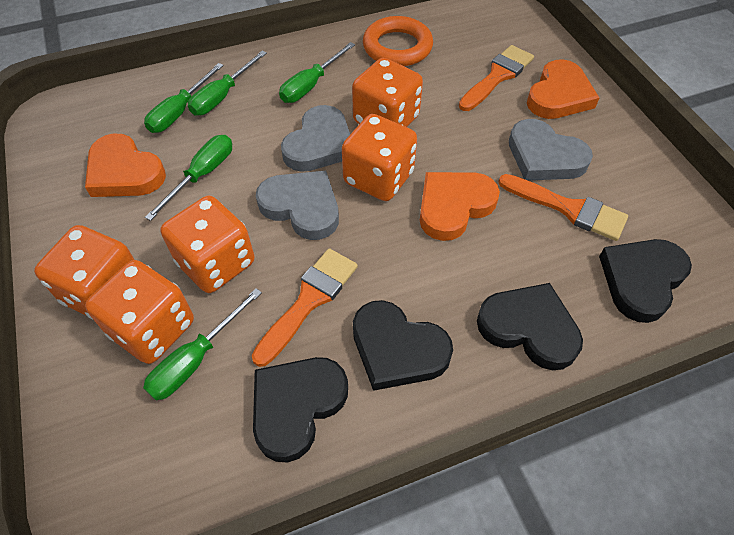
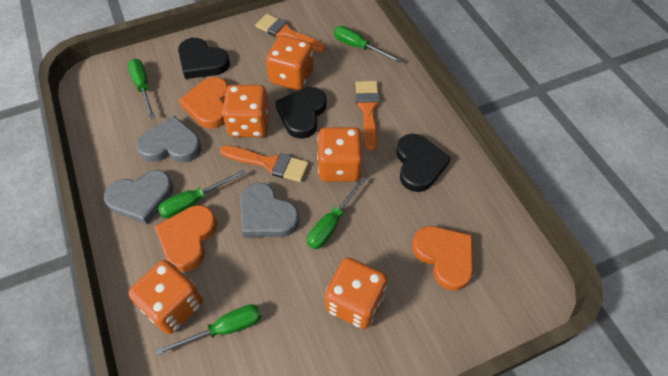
black heart: [253,357,348,463] [353,300,453,391] [477,283,583,370] [599,239,692,323] = 4 -> [178,38,230,79] [275,87,327,139] [396,134,451,192] = 3
orange ring: [363,16,433,66] = 1 -> none = 0

